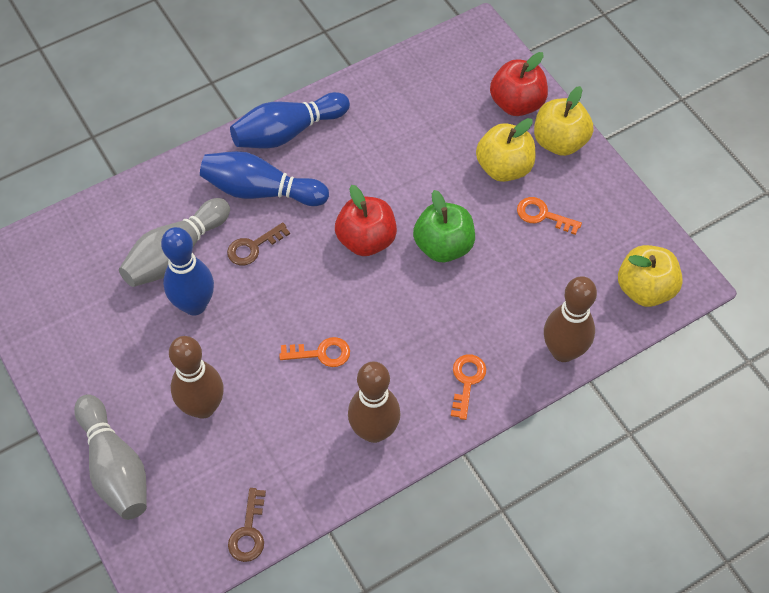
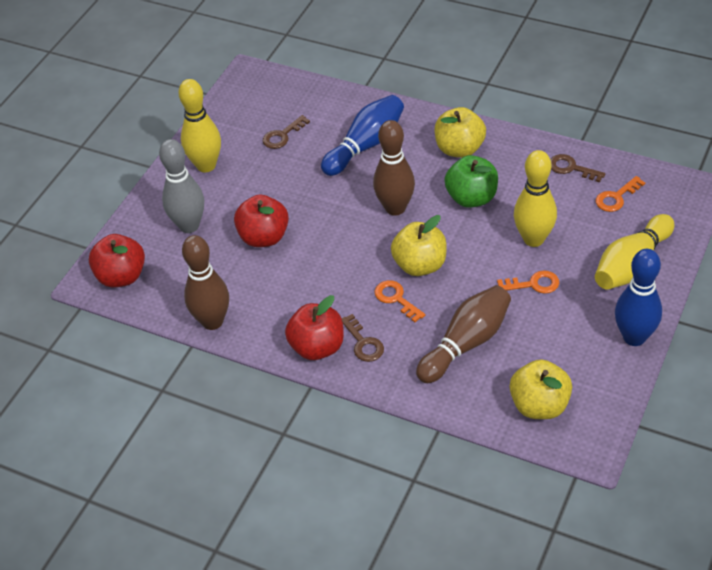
blue bowling pin: [161,227,214,316] [200,151,329,206] [230,92,350,149] = 3 -> [321,95,404,176] [615,249,662,346] = 2
brown key: [227,222,290,266] [228,488,266,562] = 2 -> [263,115,310,149] [342,314,384,362] [550,154,605,183] = 3
grey bowling pin: [74,395,147,520] [119,198,230,287] = 2 -> [159,139,204,233] = 1
red apple: [335,185,397,256] [490,52,548,116] = 2 -> [89,234,145,287] [234,195,289,247] [285,295,344,360] = 3
yellow bowling pin: none = 0 -> [179,79,221,172] [514,150,557,247] [595,214,674,290] = 3

